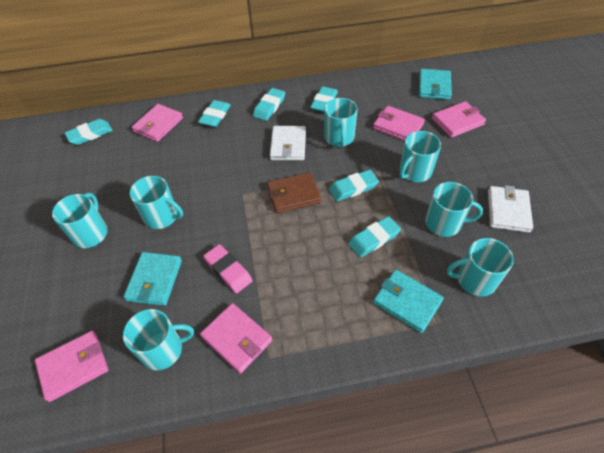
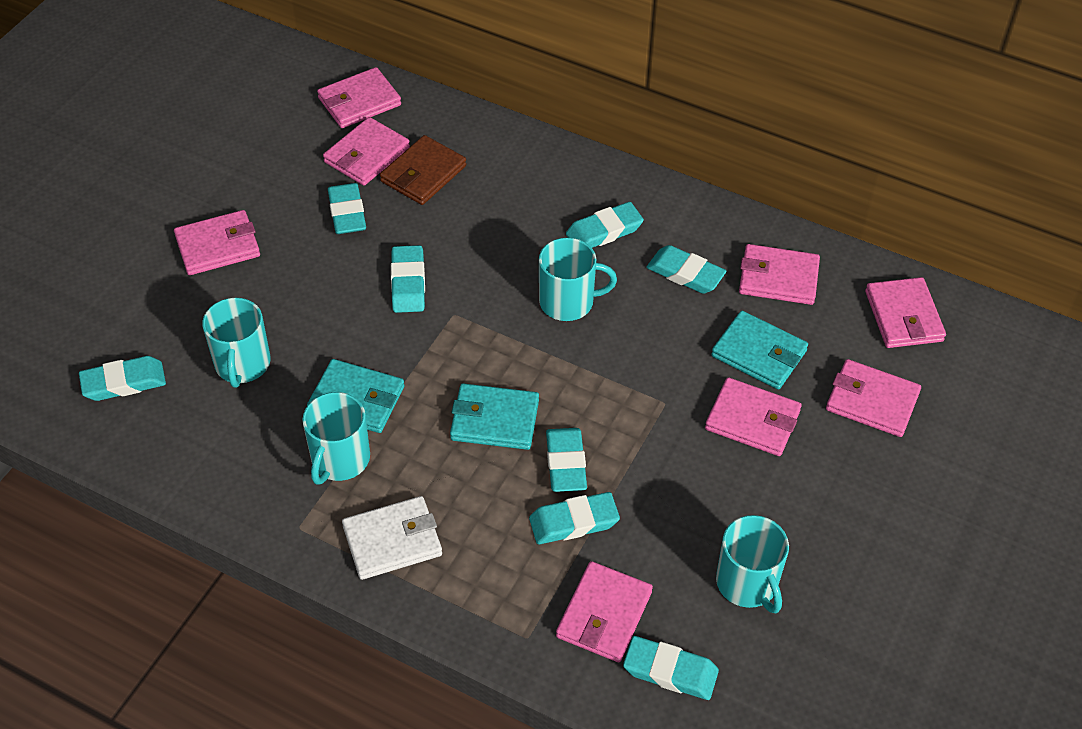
pink eraser: [203,244,253,294] = 1 -> none = 0
pink wallet: [35,331,108,402] [132,104,183,142] [200,303,272,374] [373,106,425,141] [432,101,486,138] = 5 -> [174,210,260,275] [317,67,401,128] [323,117,410,186] [556,561,653,662] [705,377,802,456] [739,244,820,305] [826,359,921,437] [865,277,946,348] = 8
turquoise eraser: [65,119,113,145] [198,100,231,127] [253,88,285,121] [310,86,338,112] [329,170,379,201] [348,216,401,257] = 6 -> [79,356,166,401] [328,183,366,234] [391,245,425,313] [529,492,620,544] [546,428,587,492] [566,202,644,248] [623,636,719,700] [646,245,726,294] = 8
turquoise mug: [52,193,108,248] [123,309,194,370] [130,176,183,229] [324,98,357,147] [400,131,441,182] [425,182,483,237] [447,238,514,297] = 7 -> [202,298,271,388] [302,392,370,484] [539,238,617,321] [716,515,789,613] = 4
white wallet: [270,126,306,160] [488,185,533,233] = 2 -> [342,496,442,580] = 1

